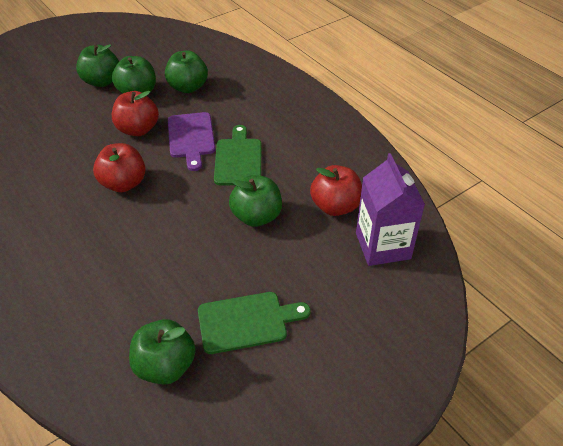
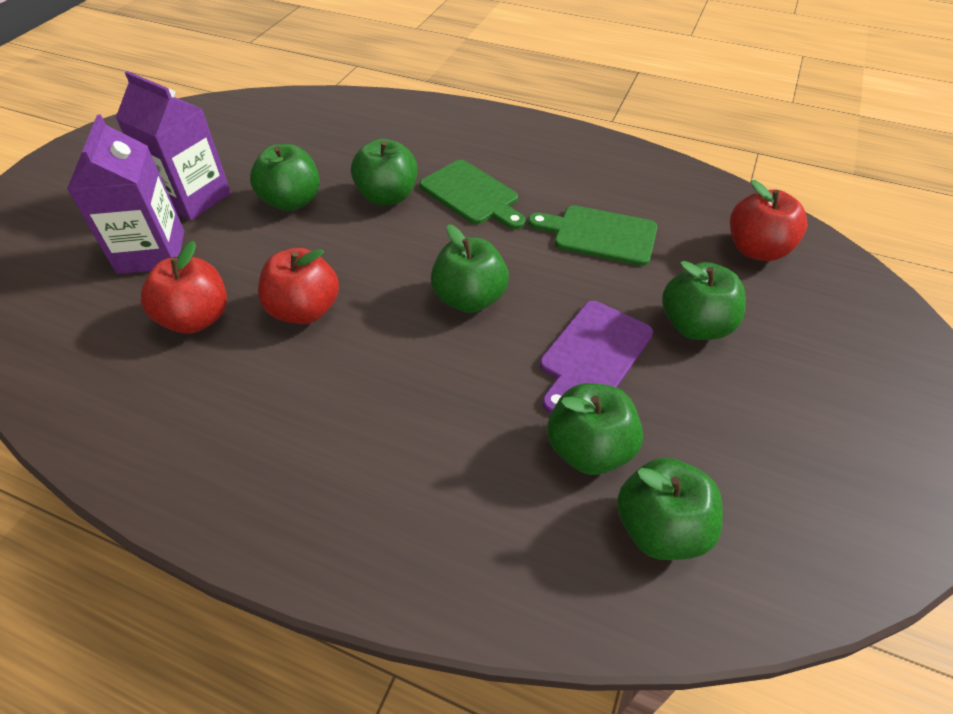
green apple: [76,44,119,87] [112,56,156,94] [129,319,196,385] [165,51,208,93] [229,175,282,227] = 5 -> [250,144,320,211] [351,138,418,206] [431,224,509,313] [547,383,643,475] [617,458,723,560] [662,261,746,340] = 6
purple carton: [356,153,425,266] = 1 -> [67,114,184,274] [116,71,231,221] = 2

